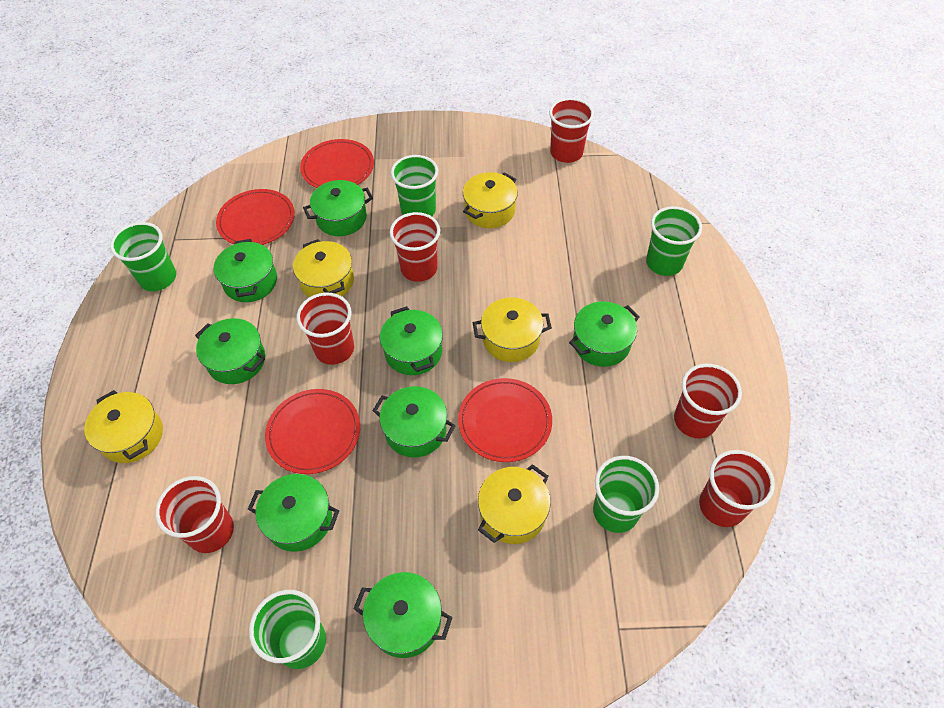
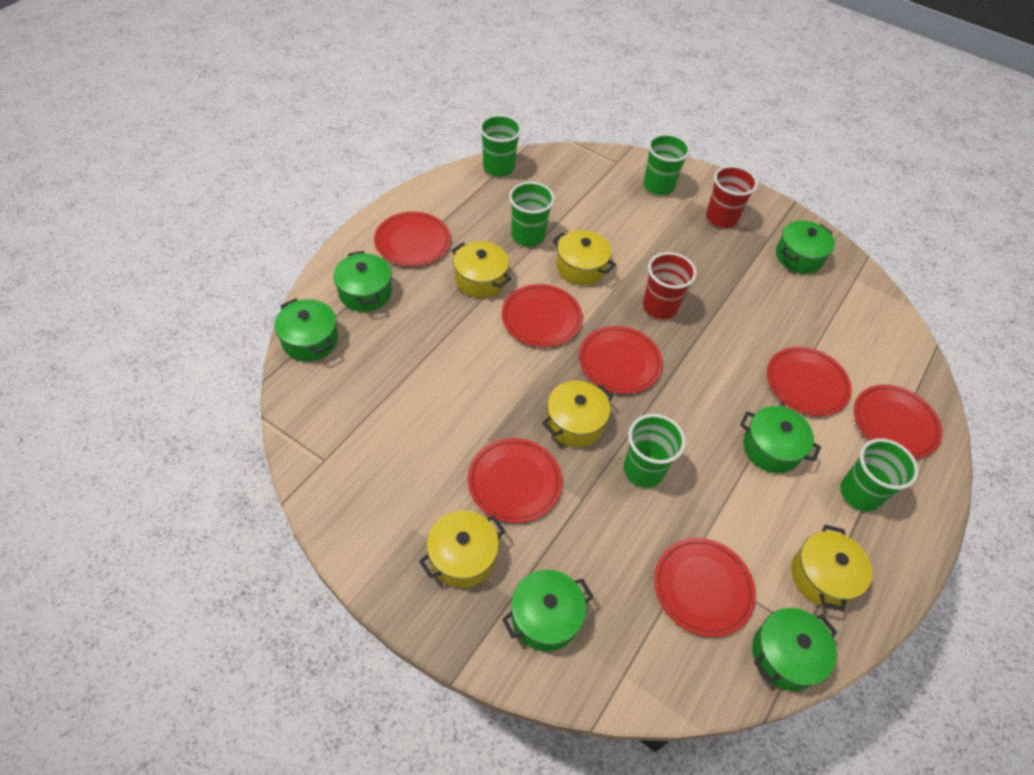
green pot: [195,318,265,384] [214,239,277,302] [248,474,339,552] [303,180,373,236] [354,572,453,658] [373,386,456,457] [380,306,443,375] [569,301,640,367] = 8 -> [275,298,338,361] [333,251,392,312] [502,570,593,651] [740,406,821,473] [752,608,837,691] [776,220,835,274] = 6
red cup: [155,476,234,553] [297,293,354,365] [390,212,440,282] [549,98,594,163] [674,364,742,438] [699,450,775,527] = 6 -> [643,252,697,319] [706,165,758,228] = 2
red plate: [216,189,295,245] [265,389,360,474] [300,139,374,188] [458,378,552,462] = 4 -> [374,212,451,266] [468,438,562,523] [502,284,583,347] [579,326,663,394] [654,538,756,637] [767,347,852,416] [854,385,942,459] = 7

